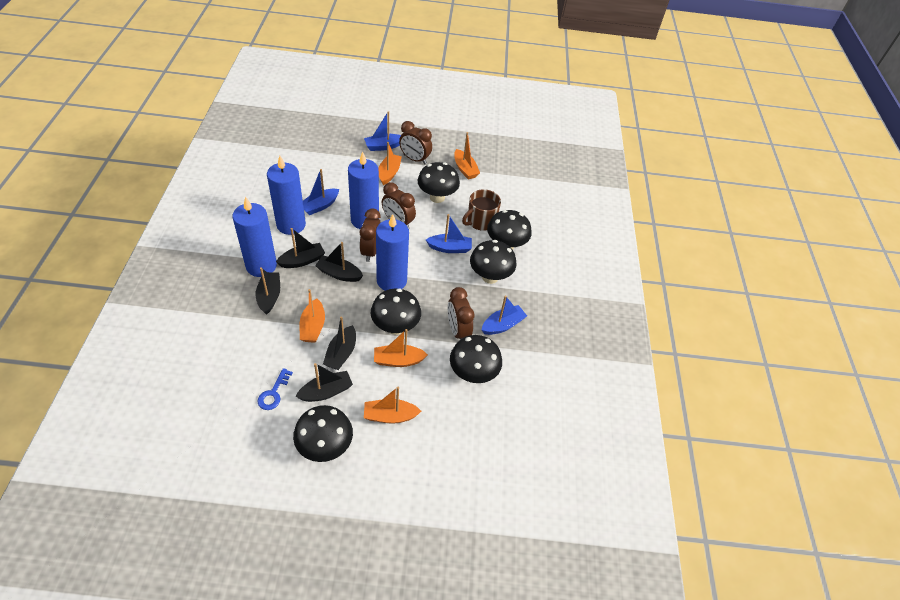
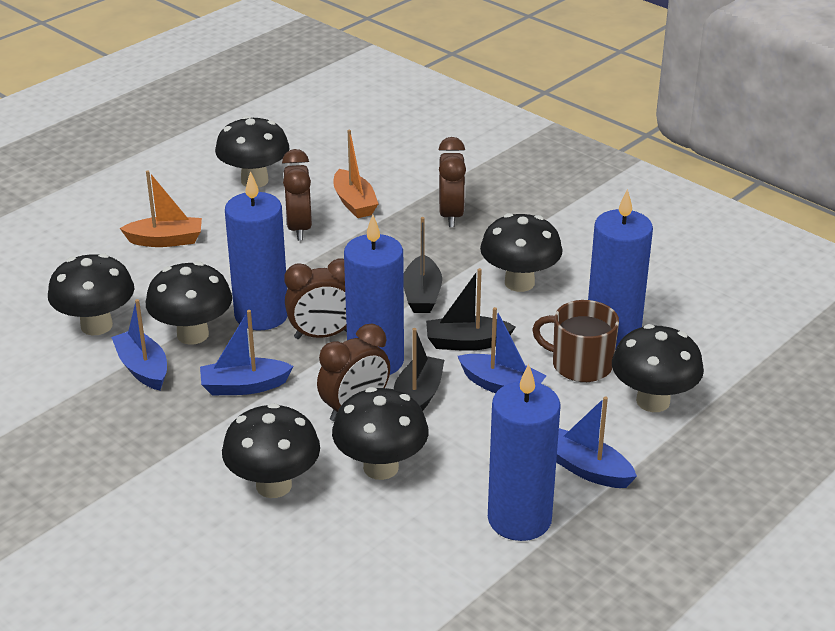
black boat: [255,267,280,315] [276,228,325,268] [296,363,353,402] [315,242,363,282] [323,316,356,370] = 5 -> [394,328,444,411] [403,217,442,313] [426,268,516,351] = 3
black mushroom: [293,405,353,462] [371,289,421,335] [418,162,460,203] [450,335,502,383] [470,240,516,284] [487,210,532,250] = 6 -> [48,253,134,335] [146,261,232,345] [215,116,290,188] [222,403,320,498] [332,387,429,480] [480,213,563,292] [612,324,704,412] = 7
blue key: [257,368,293,410] = 1 -> none = 0
orange boat: [300,289,325,343] [364,387,421,424] [374,329,428,367] [379,142,402,185] [454,132,480,180] = 5 -> [120,170,202,247] [333,130,378,218] = 2

